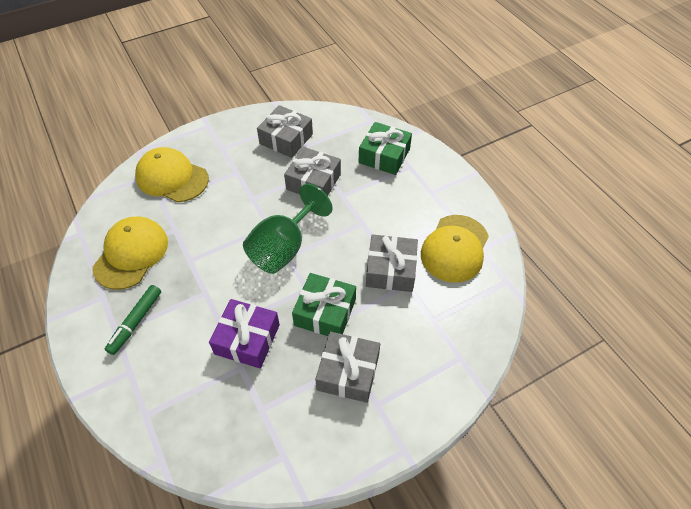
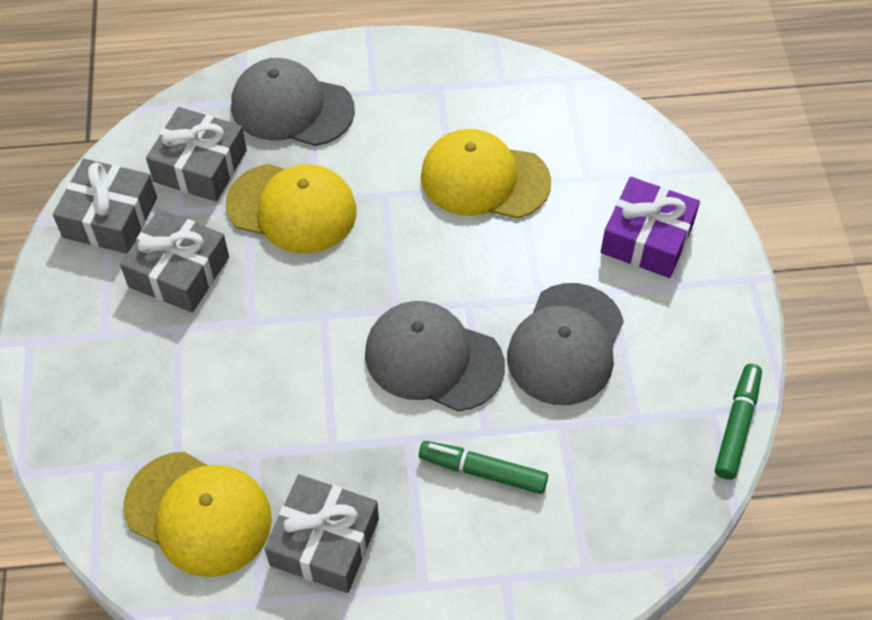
green gift: [292,273,356,336] [359,122,412,175] = 2 -> none = 0
green goblet: [243,184,332,274] = 1 -> none = 0
green marker: [105,285,161,355] = 1 -> [419,441,548,494] [715,364,762,480] = 2
grey cap: none = 0 -> [231,58,355,146] [365,301,505,412] [507,283,624,405] = 3

